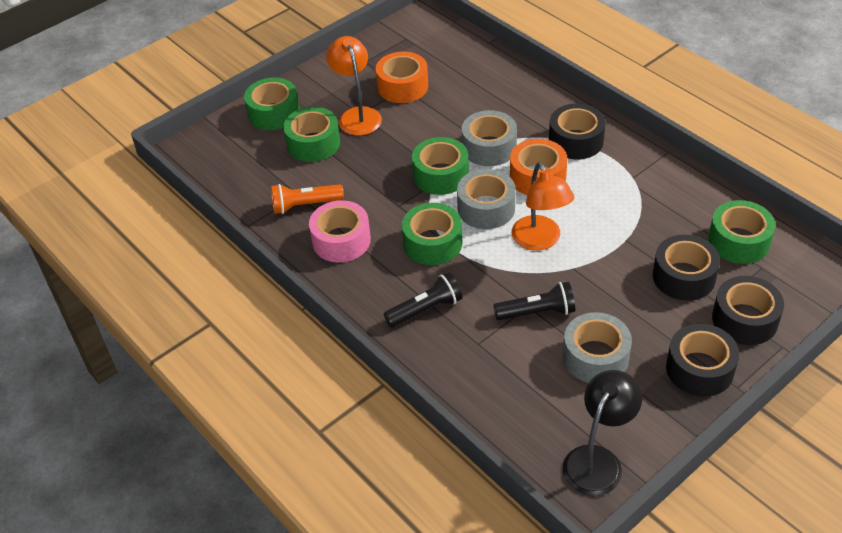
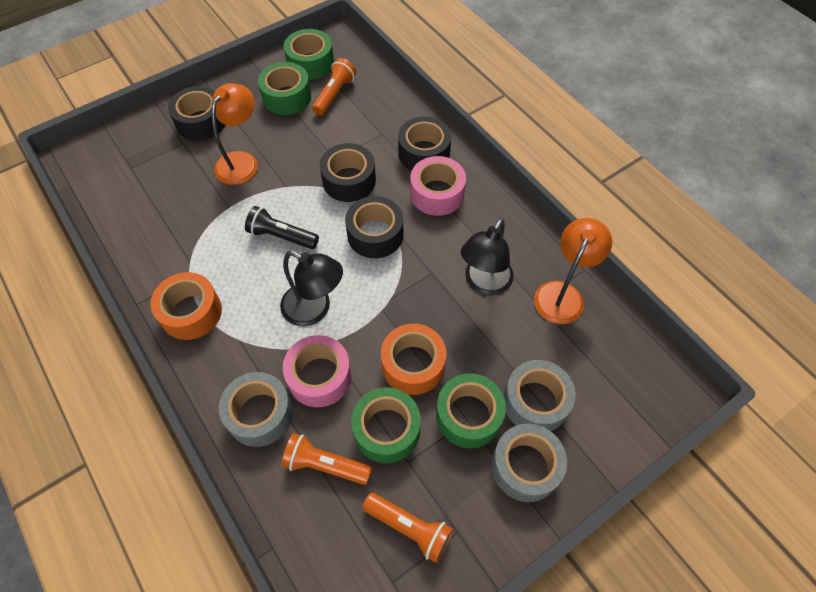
black flashlight: [384,272,463,327] [493,282,575,320] = 2 -> [245,206,319,249] = 1
black lamp: [563,370,642,496] = 1 -> [280,251,343,326] [461,218,514,296] = 2
green tape: [244,78,300,130] [283,107,340,162] [402,203,462,265] [412,137,469,195] [708,200,776,264] = 5 -> [258,62,311,115] [284,29,334,80] [351,387,421,463] [436,373,506,449] = 4
orange flashlight: [271,184,344,214] = 1 -> [281,433,372,485] [312,58,356,116] [362,493,453,563] = 3
pink tape: [309,200,371,262] = 1 -> [283,335,352,407] [410,156,466,216] = 2

